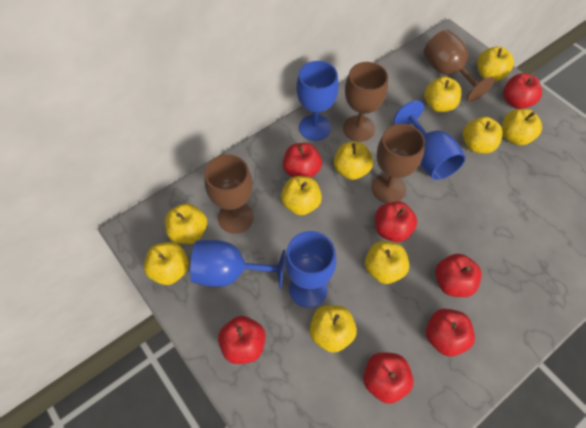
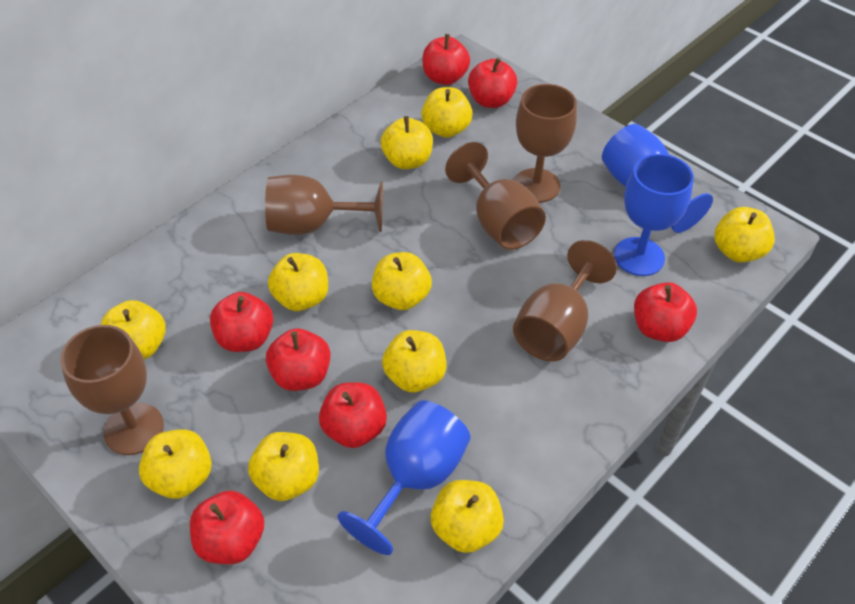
blue goblet: [190,240,285,289] [285,231,336,308] [296,61,339,141] [394,100,466,180] = 4 -> [337,400,470,555] [602,124,713,233] [614,154,694,276] = 3
brown goblet: [204,154,254,234] [343,62,388,142] [371,124,425,203] [424,30,495,102] = 4 -> [60,325,164,455] [265,175,383,235] [445,142,546,250] [513,240,617,362] [514,84,577,203] = 5

